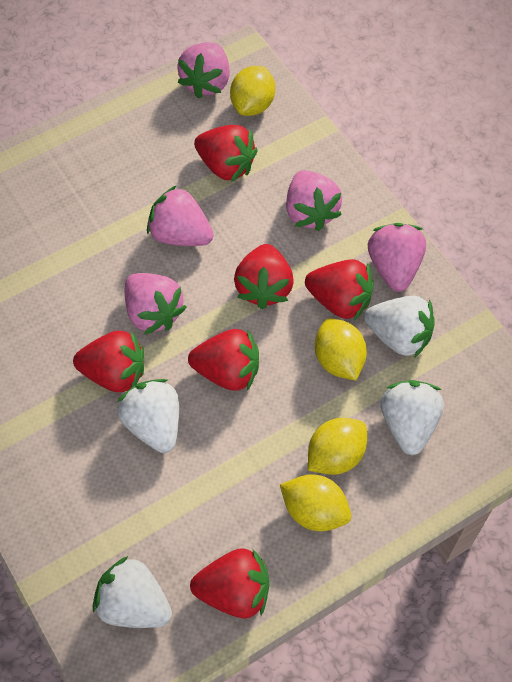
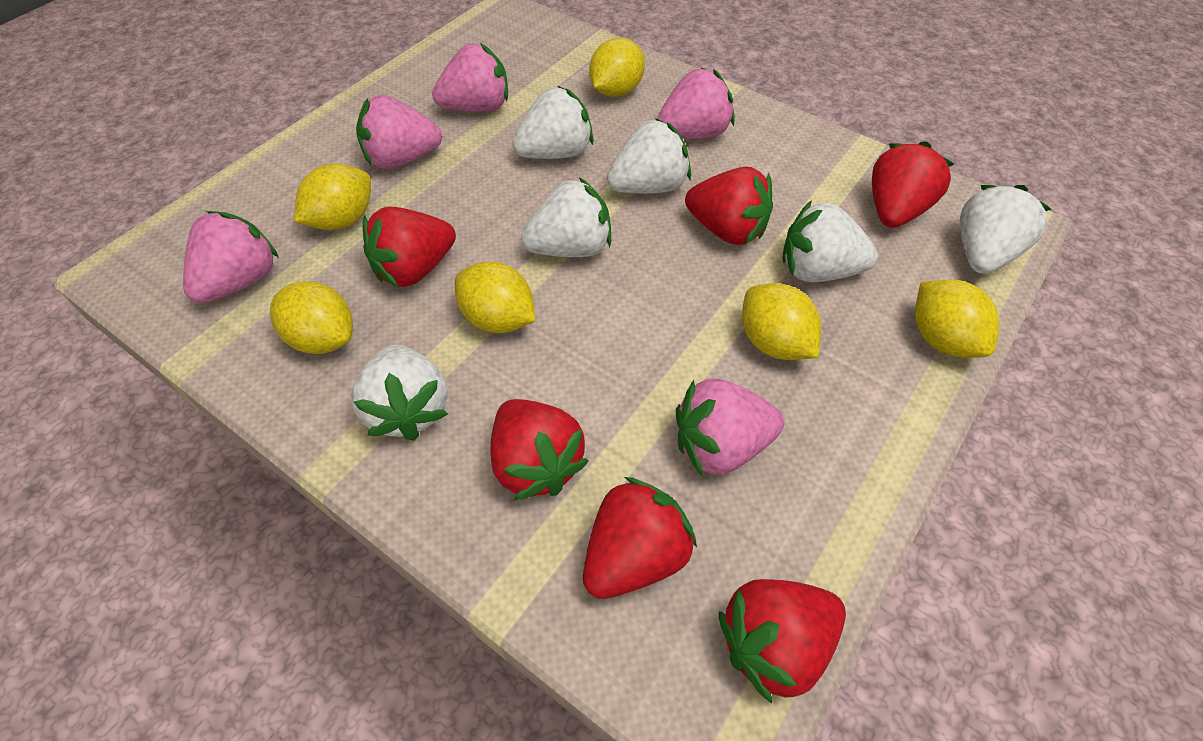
white strawberry: [93,556,172,628] [117,379,179,453] [364,296,435,358] [380,380,444,455] = 4 -> [351,344,448,441] [513,86,594,159] [521,177,611,257] [607,118,691,194] [782,200,878,282] [960,185,1051,274] = 6
yellow lemon: [230,66,275,116] [280,474,351,531] [308,418,367,475] [315,318,367,381] = 4 -> [270,281,353,354] [294,164,371,230] [455,262,536,333] [589,38,645,97] [742,283,821,360] [915,280,999,358] = 6

